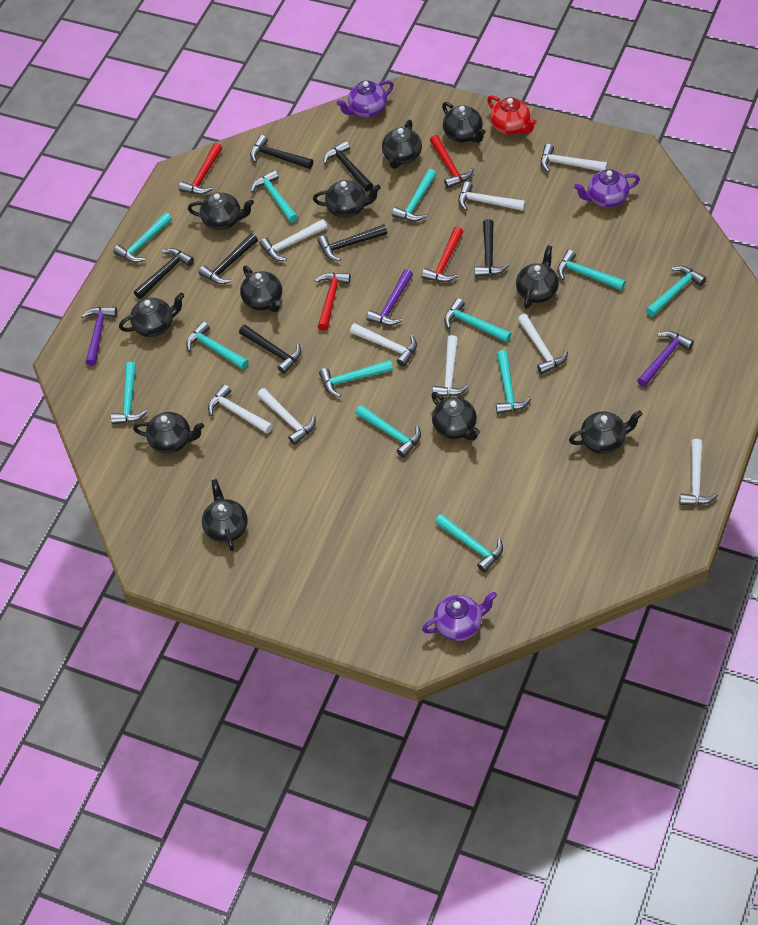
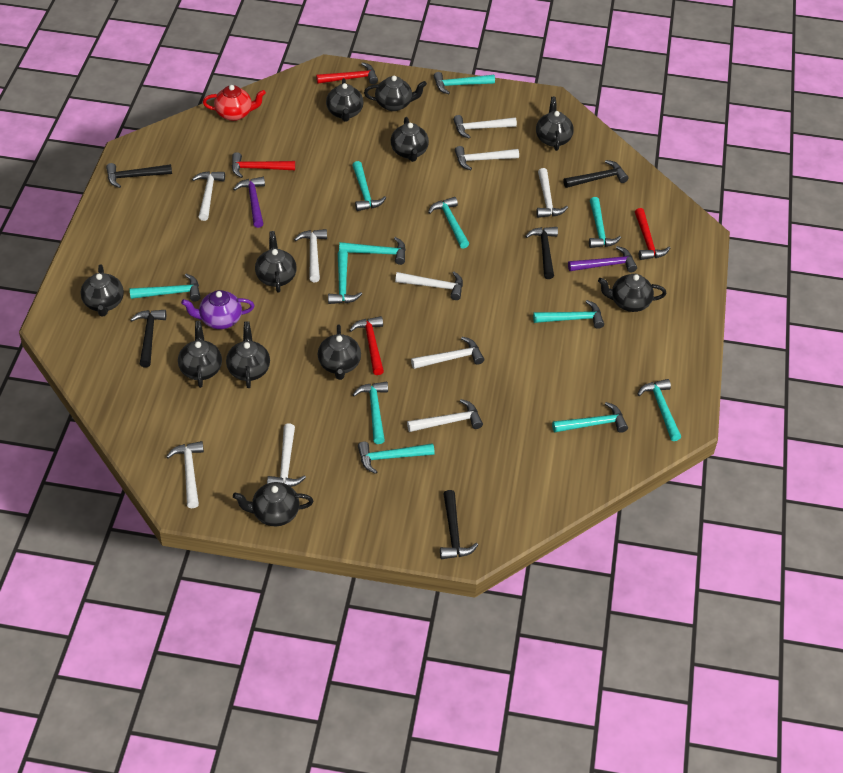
black hammer: [134,248,194,299] [199,233,258,284] [239,325,301,374] [250,135,313,169] [317,224,387,261] [323,141,373,191] [475,219,509,277] = 7 -> [106,163,172,188] [130,310,166,367] [440,490,478,559] [525,227,558,279] [564,160,629,188] = 5
purple hammer: [81,307,117,366] [366,269,413,325] [637,331,694,387] = 3 -> [233,177,265,228] [568,246,637,272] = 2
purple teapot: [336,80,394,117] [422,592,497,641] [574,169,640,208] = 3 -> [181,290,254,329] = 1
white hammer: [208,384,273,434] [257,388,316,445] [259,219,327,261] [350,323,417,367] [432,335,469,396] [458,181,526,211] [518,314,568,374] [541,144,607,173] [680,439,718,505] = 9 -> [166,441,204,508] [192,171,225,221] [267,423,306,487] [294,229,327,282] [395,271,463,300] [407,399,483,432] [411,337,484,369] [453,115,517,139] [455,146,519,170] [536,168,568,218] = 10

